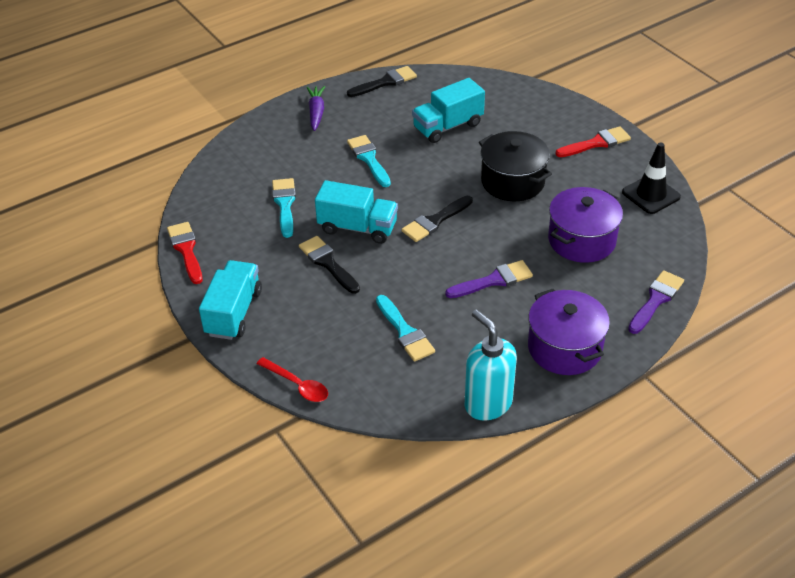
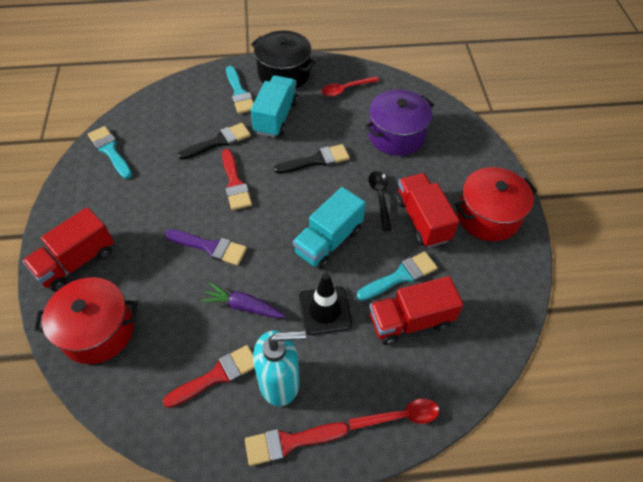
black brush: [299,236,360,294] [347,66,417,97] [402,196,473,242] = 3 -> [178,123,251,160] [274,144,350,174] = 2
black spoon: none = 0 -> [369,171,392,231] = 1
purple brush: [445,260,533,298] [628,270,684,334] = 2 -> [165,229,247,265] = 1
purple pot: [528,289,610,375] [548,187,623,263] = 2 -> [365,89,434,156] = 1
red brush: [167,222,203,284] [555,126,631,157] = 2 -> [163,345,254,408] [222,149,252,210] [245,422,349,466] = 3
red pot: none = 0 -> [34,277,137,364] [455,167,537,241] = 2
red spoon: [257,357,328,402] = 1 -> [322,76,379,96] [348,398,439,430] = 2
red truck: none = 0 -> [23,207,114,291] [369,276,463,345] [395,173,459,248] = 3
turquoise truck: [199,260,262,340] [315,180,398,244] [412,78,485,143] = 3 -> [251,75,298,138] [293,187,366,270] = 2

